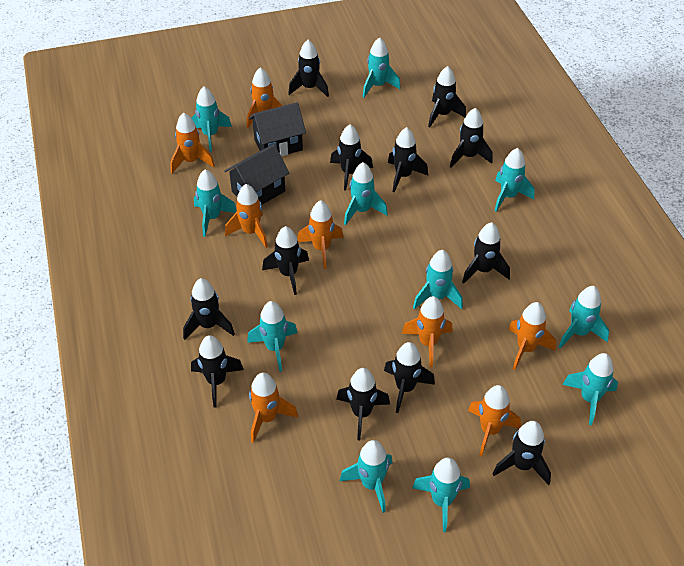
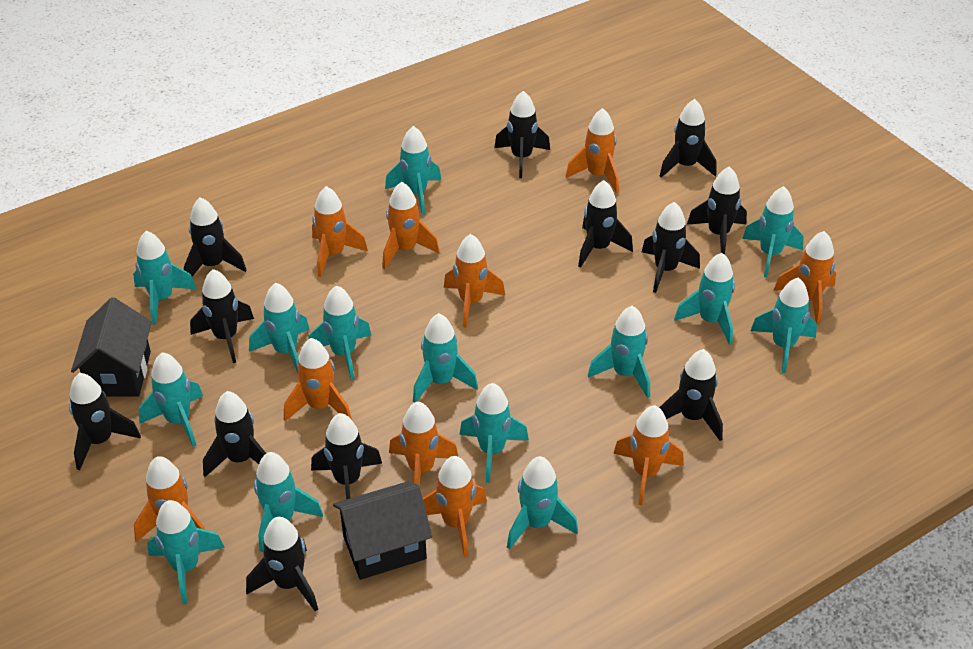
orange rocket: [170,113,215,173] [225,184,268,248] [247,67,282,128] [249,372,298,443] [297,200,344,269] [402,296,453,367] [468,385,521,456] [508,302,556,370] = 8 -> [134,456,205,542] [284,338,352,421] [312,186,368,277] [382,182,440,269] [389,402,459,487] [423,456,487,557] [444,234,505,328] [565,108,619,193] [613,405,684,505] [773,231,836,325] = 10
turquoise rocket: [191,87,232,152] [194,169,237,237] [247,301,298,372] [340,440,392,513] [344,162,388,225] [363,37,401,97] [412,457,470,532] [413,250,463,309] [494,148,535,212] [559,286,609,348] [562,353,618,425] = 11 -> [133,231,197,325] [139,352,203,447] [147,500,225,604] [249,283,310,373] [254,452,323,552] [309,285,372,381] [385,126,441,215] [413,313,478,403] [459,383,529,483] [507,456,578,550] [588,306,650,398] [674,253,735,345] [742,186,804,277] [750,277,817,373] = 14

